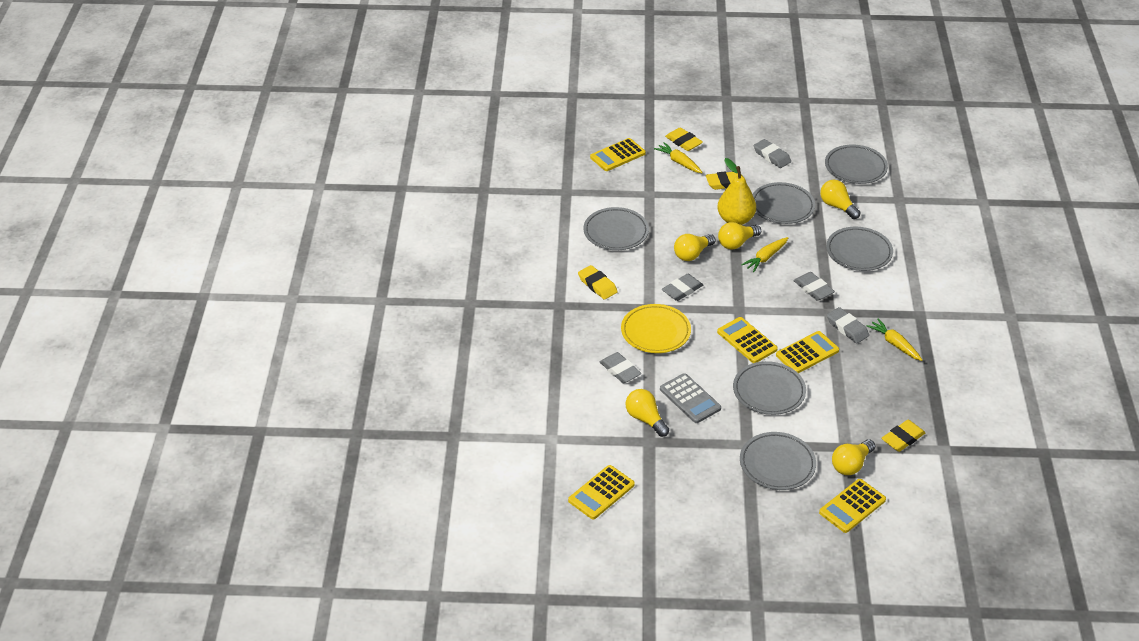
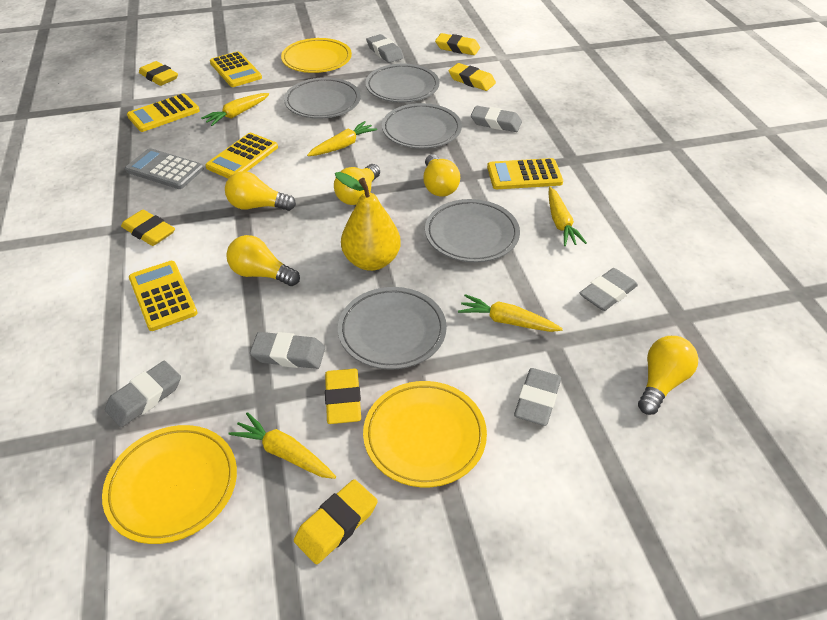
grey eraser: [600,352,641,383] [662,274,703,301] [754,139,791,168] [793,272,835,300] [827,307,869,343] = 5 -> [105,361,181,427] [250,332,325,369] [366,34,404,63] [471,106,522,132] [514,368,561,426] [580,268,638,311] = 6
grey plate: [584,207,649,250] [733,361,806,415] [740,432,816,490] [752,182,815,224] [825,145,888,184] [826,227,893,271] = 6 -> [284,77,361,119] [338,287,447,370] [365,64,440,102] [382,103,462,149] [425,199,520,262] = 5
yellow carrot: [654,142,703,173] [741,237,788,272] [867,319,922,361] = 3 -> [201,93,269,126] [228,412,336,479] [307,121,377,156] [458,294,563,332] [549,187,587,246] = 5
yellow eraser: [578,265,618,300] [665,127,703,151] [706,172,743,190] [881,420,926,452] = 4 -> [121,210,175,246] [139,61,178,86] [294,479,378,565] [325,369,361,424] [435,33,480,55] [449,63,496,91] = 6
yellow plate: [621,304,691,353] = 1 -> [102,425,237,544] [281,38,352,73] [363,381,487,487] = 3

